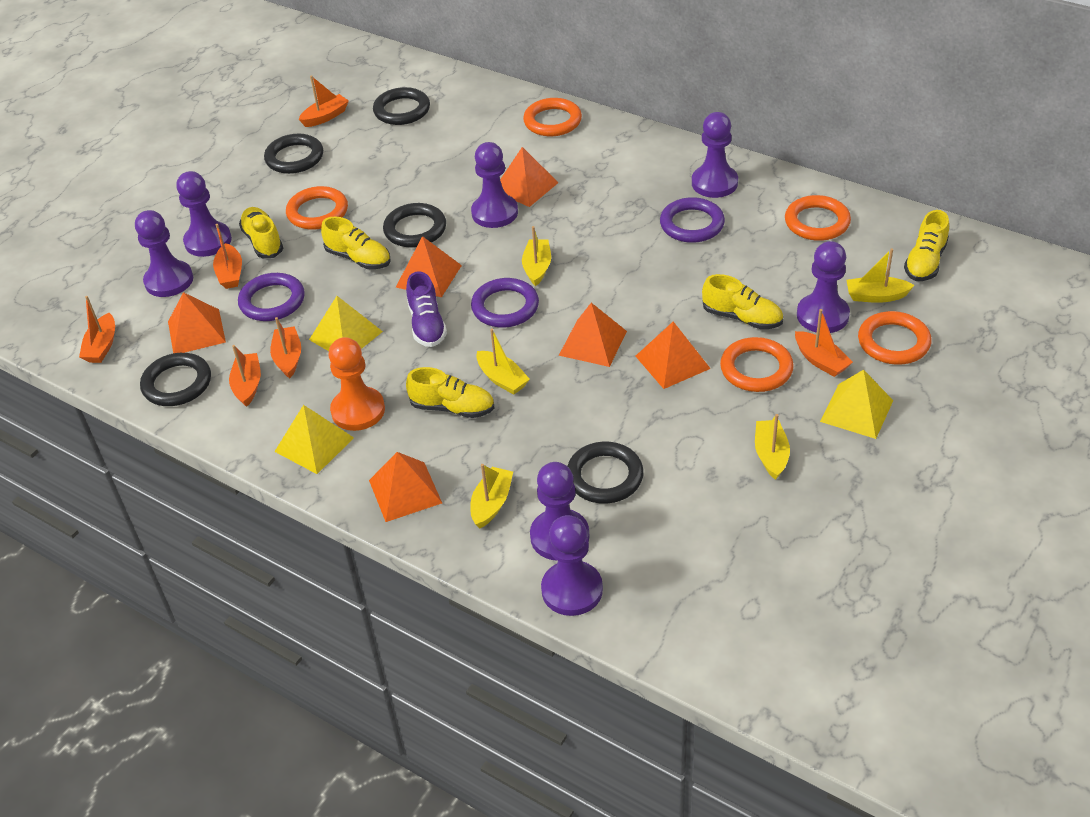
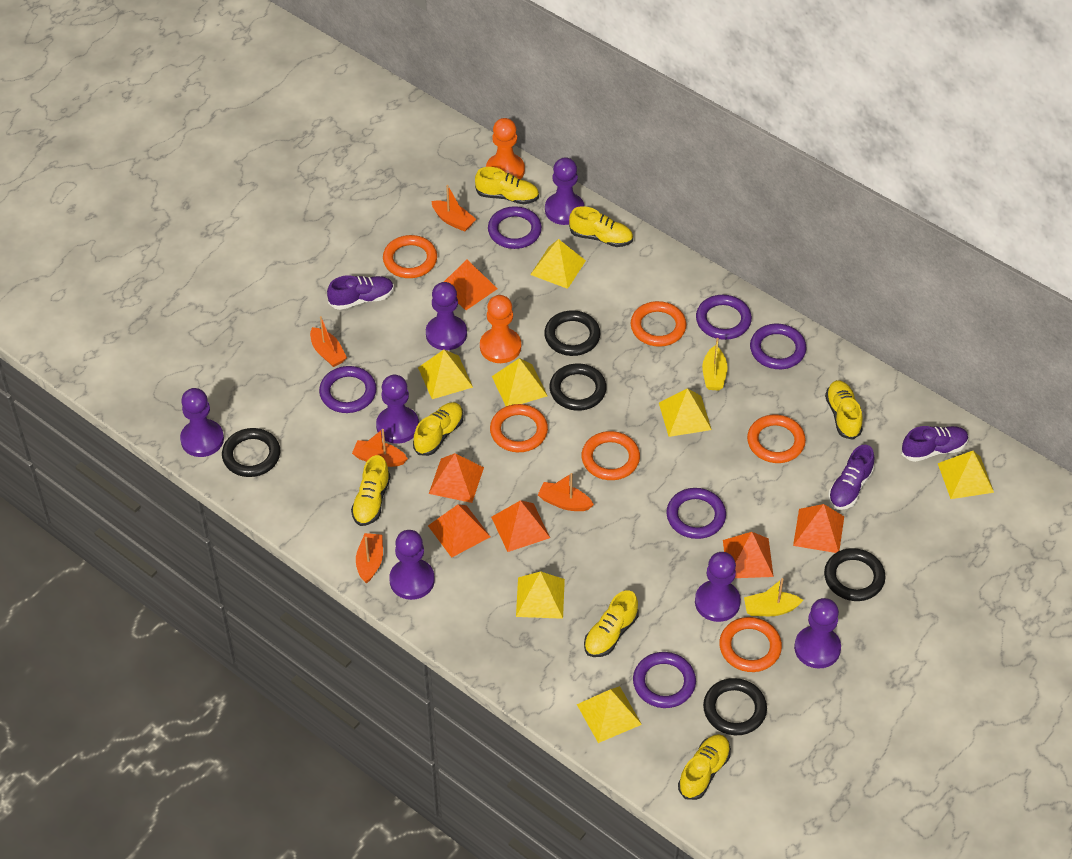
orange boat: [79,296,115,363] [213,224,242,289] [229,345,261,407] [270,317,301,378] [299,75,349,127] [795,309,853,377] = 6 -> [310,316,347,367] [352,429,408,467] [356,533,383,584] [432,185,476,232] [538,473,594,511] = 5
orange pawn: [328,337,385,431] = 1 -> [480,295,521,363] [486,118,525,180] = 2
orange ring: [286,186,348,230] [523,98,582,136] [720,337,794,392] [785,195,851,241] [858,311,932,365] = 5 -> [383,235,437,278] [490,404,548,452] [582,431,640,480] [631,301,686,347] [719,617,782,672] [747,415,806,463] = 6
purple ring: [238,273,305,321] [471,278,539,328] [660,197,725,243] = 3 -> [319,366,377,413] [488,206,542,249] [633,652,696,708] [666,488,726,539] [696,295,752,340] [750,324,806,369] = 6
purple shoe: [406,271,447,347] = 1 -> [327,275,394,310] [828,445,875,510] [902,426,968,462] = 3
yellow boat: [470,464,513,528] [476,328,530,395] [522,226,551,286] [755,414,790,480] [847,248,915,303] = 5 -> [702,338,728,390] [744,578,803,616] = 2
yellow pyramid: [274,405,354,474] [309,296,383,351] [820,370,893,439] = 3 -> [418,349,473,399] [492,358,547,406] [516,571,565,619] [530,239,586,289] [577,686,642,743] [659,388,712,437] [938,451,994,499] = 7
yellow shoe: [239,207,283,258] [321,217,391,269] [406,367,495,418] [702,274,783,329] [904,210,949,281] = 5 -> [351,455,390,526] [413,402,464,456] [475,167,539,204] [569,206,633,247] [584,590,639,657] [678,734,731,800] [825,380,863,440] = 7

